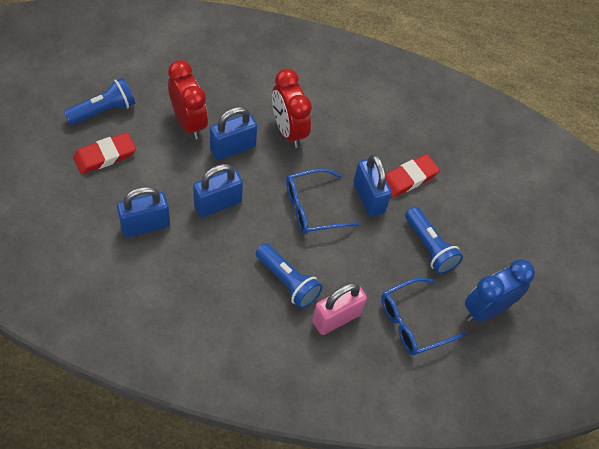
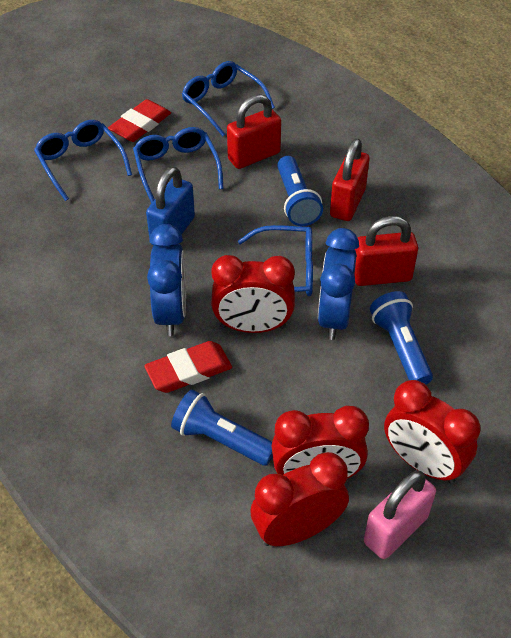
blue clock: [465,259,535,322] = 1 -> [147,224,186,336] [318,228,359,340] = 2
blue glasses: [286,168,360,234] [381,277,466,355] = 2 -> [34,120,132,201] [133,127,224,204] [182,61,275,136] [238,225,313,296] = 4
blue padlock: [117,186,170,237] [193,164,243,217] [210,106,257,160] [353,154,392,217] = 4 -> [146,167,195,245] = 1
red clock: [168,60,208,139] [272,68,312,148] = 2 -> [211,255,295,333] [251,452,349,546] [271,406,369,479] [384,380,480,483] = 4
red padlock: none = 0 -> [227,94,281,169] [330,138,369,221] [354,216,418,286] = 3

